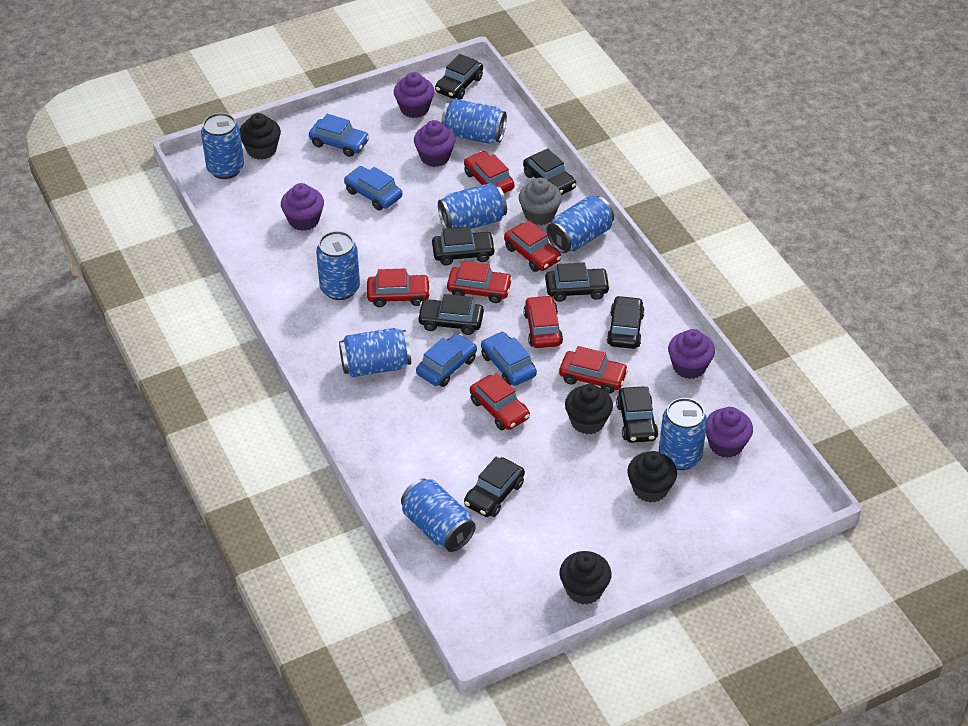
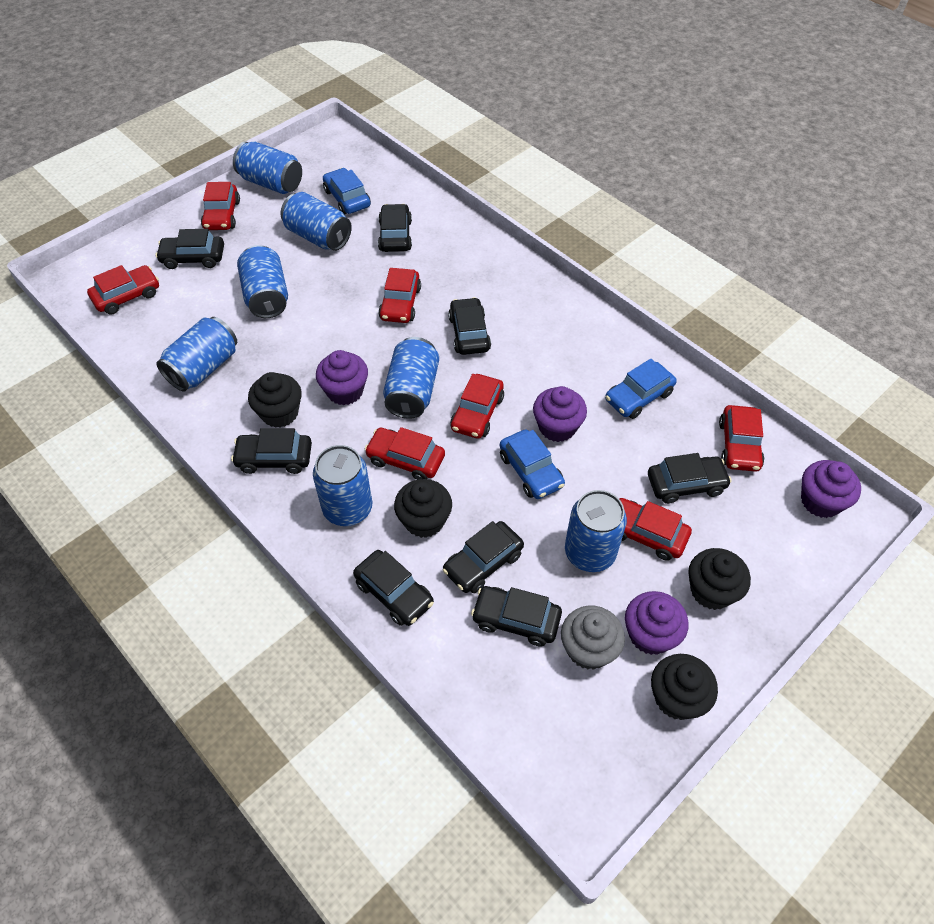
blue can: [201,113,244,179] [316,231,360,300] [339,328,411,377] [401,478,476,552] [438,183,507,229] [441,99,507,144] [547,195,614,253] [659,398,707,470] = 8 -> [156,317,237,392] [233,141,302,194] [237,245,288,318] [281,192,352,251] [313,445,372,526] [383,337,439,419] [565,490,627,572] = 7
blue car: [309,114,370,157] [344,166,402,210] [416,334,477,387] [481,331,537,386] = 4 -> [323,168,371,215] [500,429,565,499] [605,359,677,419] = 3
purple cupcake: [281,183,324,231] [394,72,434,118] [414,120,456,167] [668,329,715,379] [706,407,753,458] = 5 -> [316,350,368,405] [533,386,587,442] [625,591,689,655] [801,460,861,518] = 4

